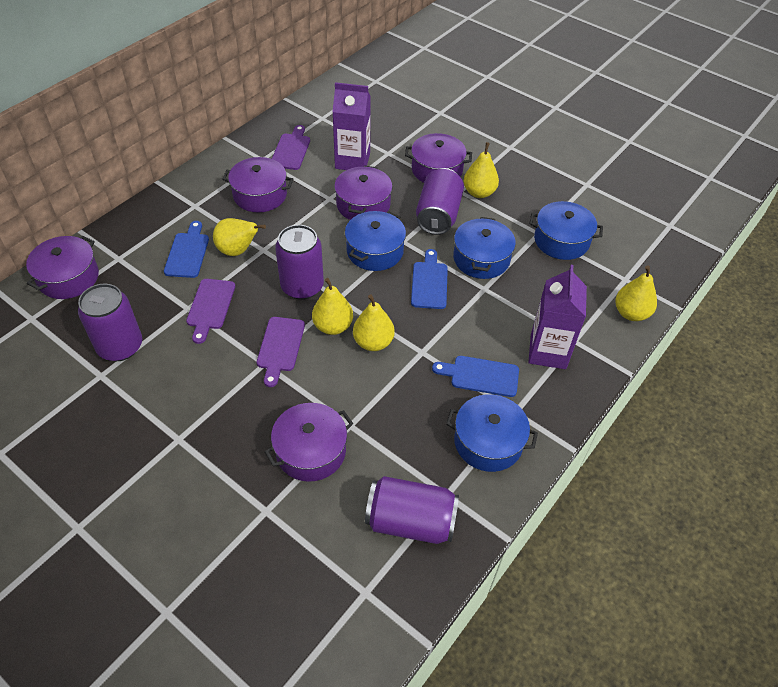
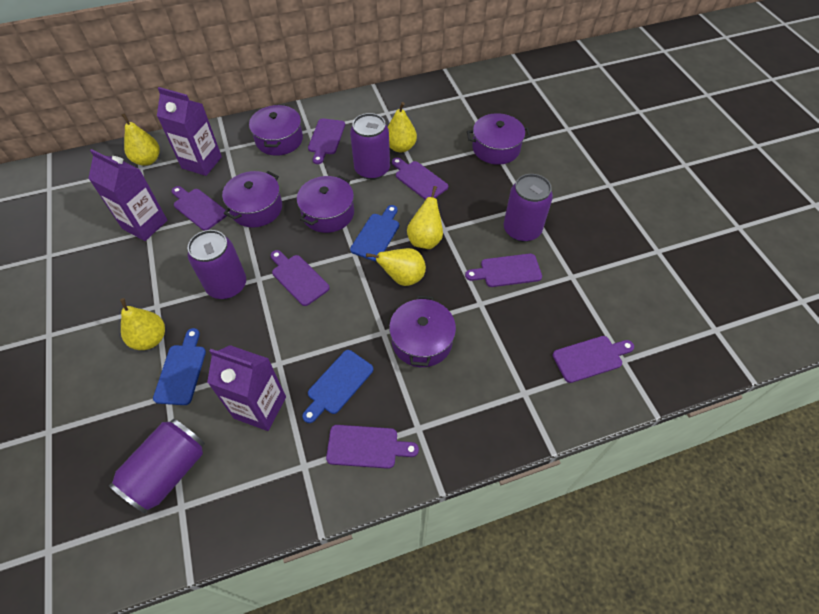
blue pot: [345,211,406,271] [446,394,538,472] [453,217,516,279] [529,201,603,260] = 4 -> none = 0
purple carton: [332,82,371,170] [528,265,587,369] = 2 -> [88,149,168,241] [157,87,222,176] [207,345,286,431] = 3
purple cutting board: [186,279,235,344] [257,317,305,387] [272,125,310,170] = 3 -> [171,186,227,231] [270,250,330,306] [308,118,345,164] [326,425,419,469] [392,158,448,200] [465,254,542,287] [552,336,634,383] = 7

